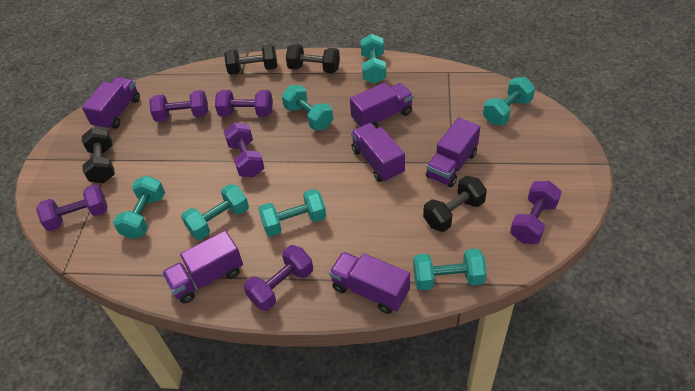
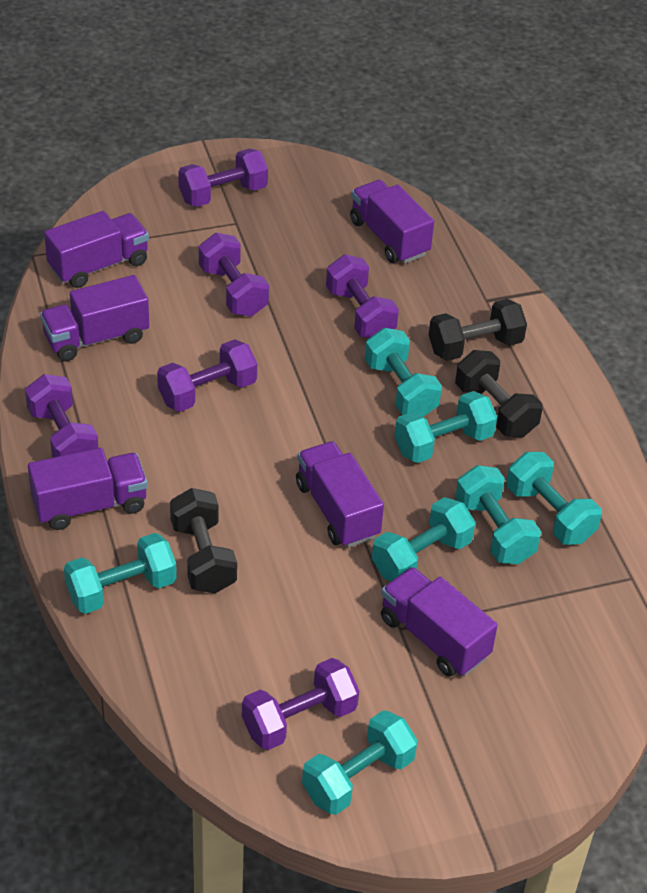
black dumbbell: [82,128,115,183] [224,45,278,75] [286,44,340,73] [423,176,487,232] = 4 -> [170,488,237,593] [429,299,527,361] [455,350,543,437] = 3

